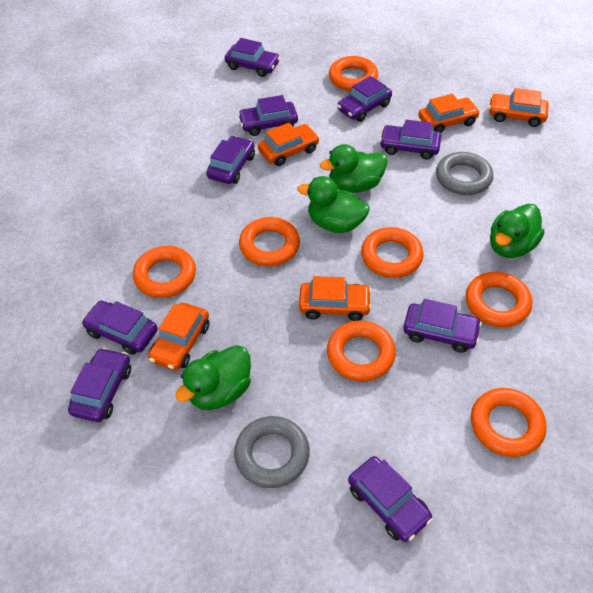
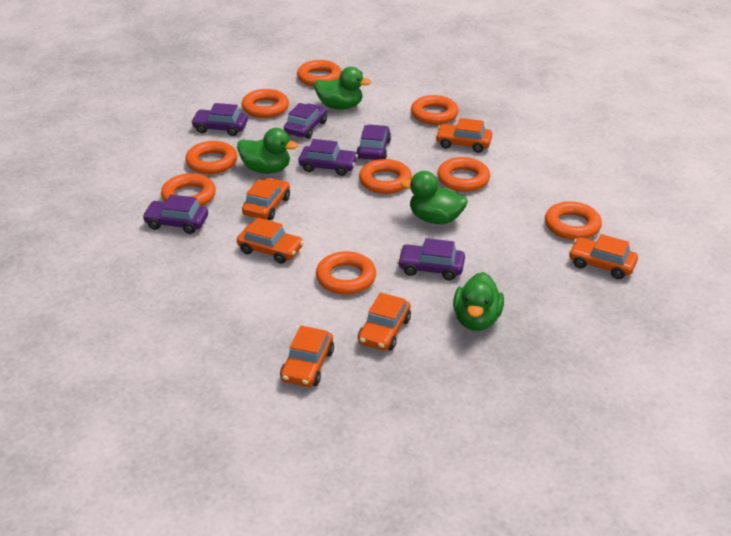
grey ring: [234,416,310,488] [436,152,493,195] = 2 -> none = 0
orange car: [148,303,209,371] [258,123,319,166] [299,276,372,321] [418,94,480,133] [489,88,548,127] = 5 -> [237,218,304,264] [242,178,290,220] [280,326,334,387] [358,292,411,351] [435,118,492,153] [569,234,638,279] = 6
orange ring: [133,246,196,298] [239,217,300,266] [327,321,396,381] [329,56,378,91] [361,227,424,278] [466,272,532,327] [471,388,546,457] = 7 -> [161,173,216,206] [185,141,237,174] [241,89,289,118] [297,60,342,86] [316,251,376,295] [359,159,412,194] [411,95,459,125] [437,157,490,192] [545,201,602,240] = 9
purple car: [68,348,131,422] [82,300,158,355] [206,136,255,184] [225,38,280,77] [238,95,298,136] [337,76,392,122] [348,456,432,542] [379,120,441,159] [403,299,482,353] = 9 -> [142,195,208,234] [191,103,248,136] [284,103,327,139] [299,139,358,176] [356,124,391,160] [397,238,465,280] = 6

